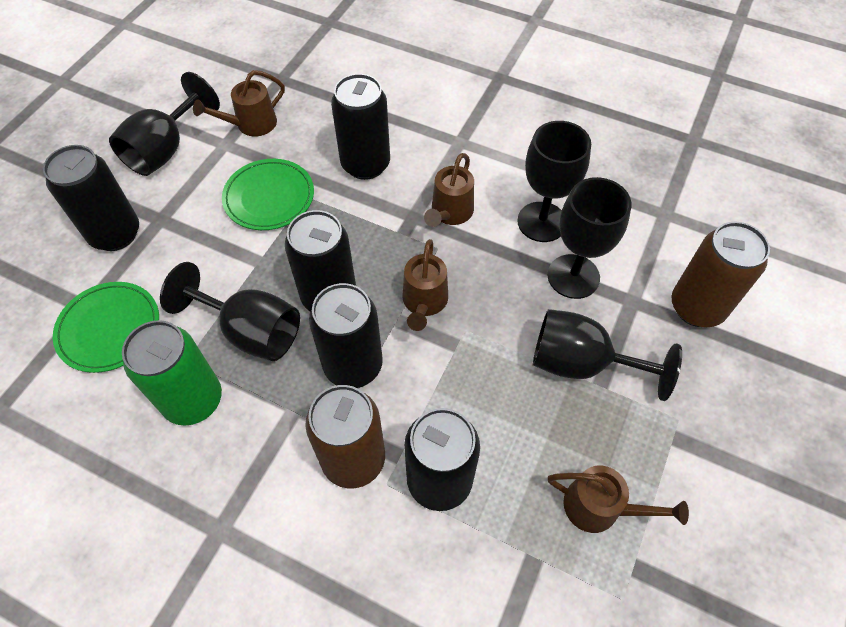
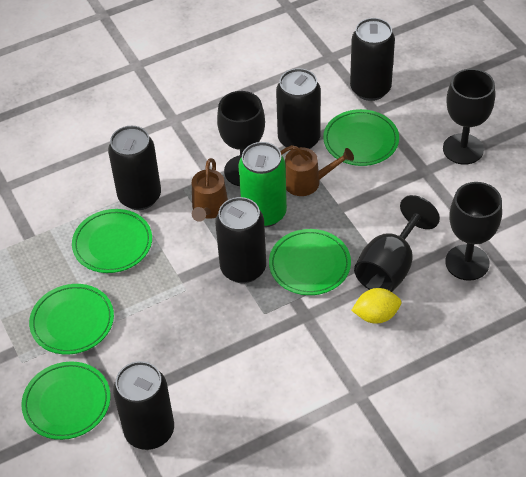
black goblet: [109,72,220,176] [160,262,300,361] [517,121,591,242] [533,309,682,401] [548,177,632,299] = 5 -> [217,91,265,186] [354,195,440,292] [443,69,495,165] [445,182,502,281] = 4
brown can: [305,385,385,488] [671,222,770,327] = 2 -> none = 0
brown watering can: [193,70,285,137] [402,239,448,331] [424,153,474,227] [548,466,689,533] = 4 -> [192,158,228,222] [280,145,354,196] = 2
green plate: [53,282,159,373] [222,159,314,230] = 2 -> [21,361,110,440] [29,284,114,355] [72,209,152,273] [269,229,351,295] [323,109,399,166] = 5
yellow lemon: none = 0 -> [351,288,401,324] = 1

